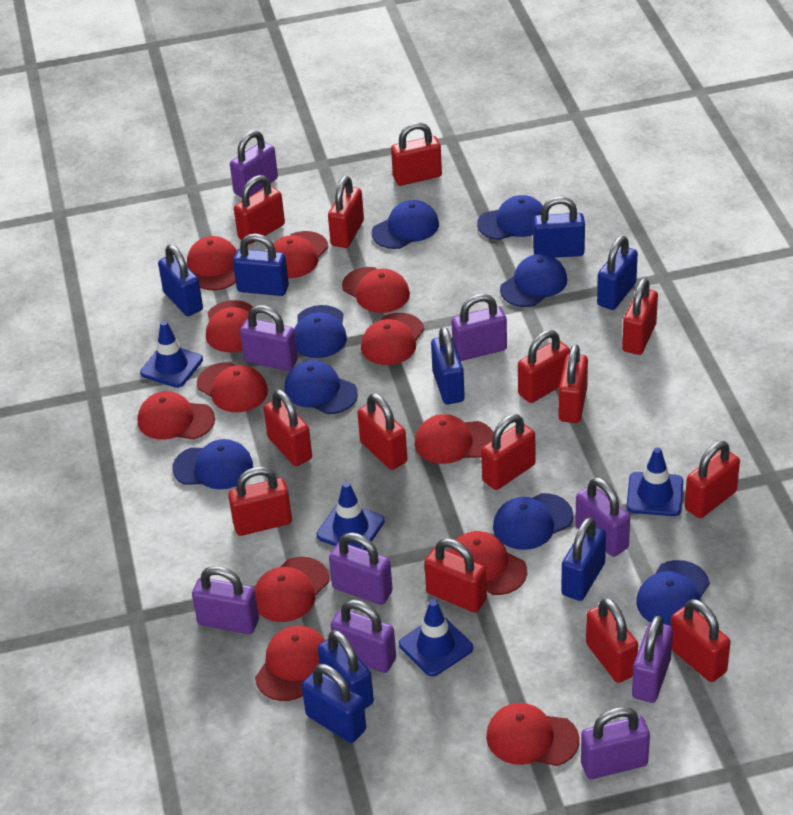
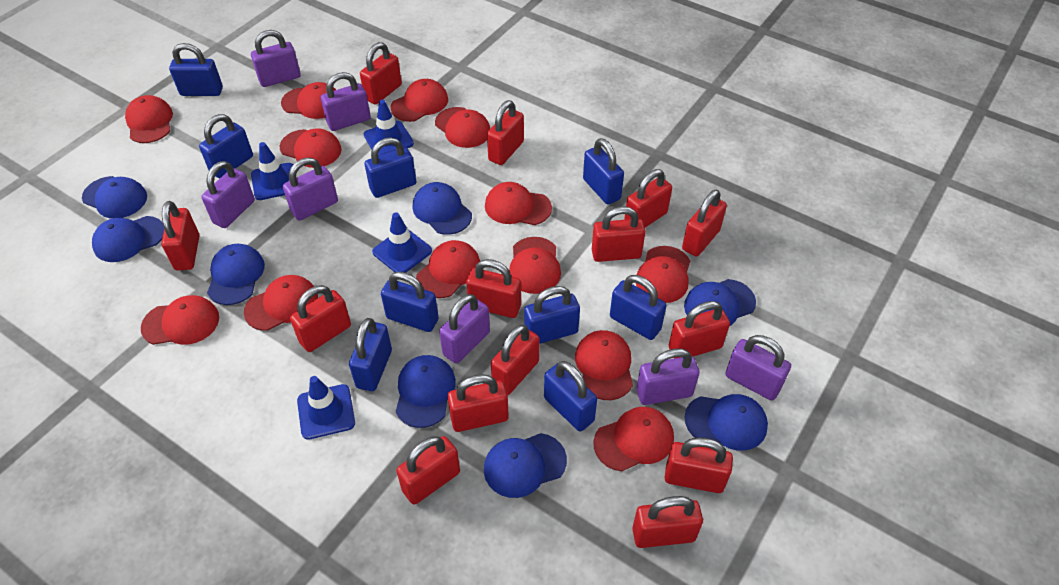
blue padlock: [158,244,203,316] [233,234,289,296] [302,664,366,743] [318,630,374,709] [431,327,465,404] [533,197,585,258] [562,518,606,601] [597,236,638,310] = 8 -> [169,43,223,96] [199,114,253,178] [349,318,392,391] [364,138,416,198] [381,272,439,332] [524,286,580,344] [544,361,597,431] [583,138,624,205] [610,275,666,340] = 9
purple padlock: [192,566,259,634] [230,130,278,197] [240,305,298,371] [329,532,393,605] [331,600,396,673] [451,294,507,361] [575,477,630,557] [581,707,650,779] [632,616,673,703] = 9 -> [201,161,255,228] [251,30,301,87] [283,158,338,220] [321,72,371,131] [439,294,490,364] [636,348,699,405] [725,335,791,401] = 7
red cap: [138,391,215,440] [187,236,237,291] [197,362,268,412] [206,300,253,352] [254,557,329,622] [255,626,325,701] [273,231,328,278] [342,267,410,313] [361,313,424,365] [414,414,494,464] [448,531,527,595] [486,703,579,766] = 12 -> [125,95,173,143] [141,295,219,345] [244,275,318,331] [280,128,341,168] [281,82,336,119] [390,79,448,122] [416,240,480,298] [435,107,490,148] [485,182,552,225] [509,237,561,294] [575,330,633,400] [593,407,674,471] [636,246,690,303] = 13

